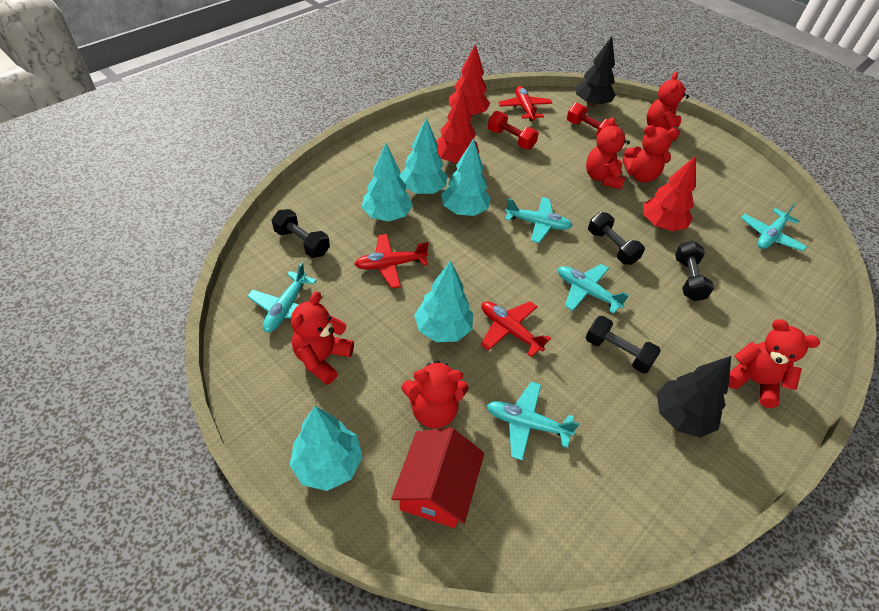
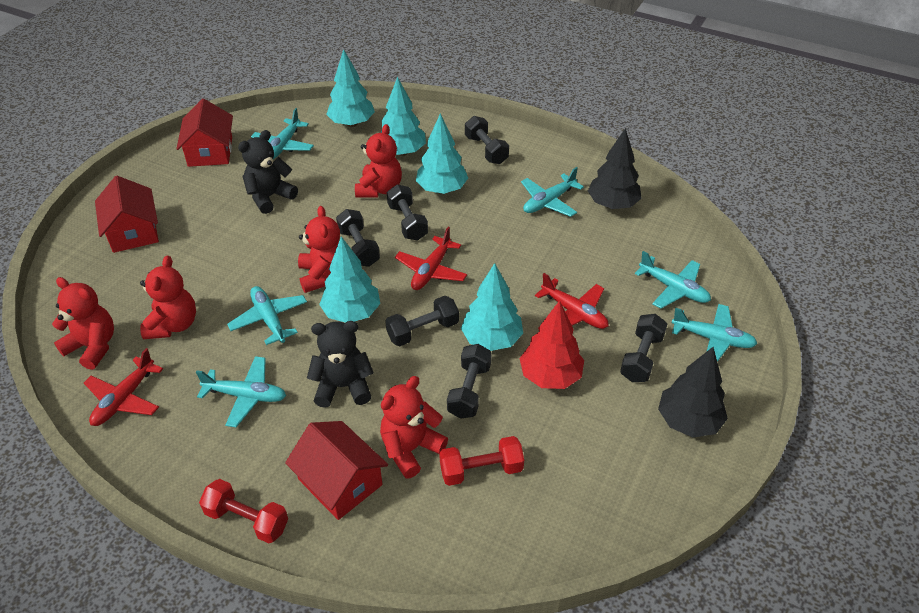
black dumbbell: [272,209,330,258] [585,316,661,374] [588,212,645,265] [675,241,714,301] = 4 -> [336,209,380,267] [385,296,459,346] [387,184,428,241] [447,344,492,419] [465,116,509,164] [620,314,667,382] = 6
black teddy bear: none = 0 -> [238,130,298,214] [307,321,374,408] = 2
red house: [391,428,484,528] = 1 -> [95,176,159,253] [176,98,233,167] [285,421,388,520] = 3
red teddy bear: [291,291,354,385] [402,360,468,429] [586,117,630,189] [622,125,679,183] [647,72,689,141] [729,319,820,408] = 6 -> [52,277,114,370] [140,256,196,339] [298,206,340,293] [355,124,402,198] [380,376,448,478] = 5
red tree: [436,89,479,164] [449,44,490,116] [643,156,696,231] = 3 -> [520,300,584,389] = 1
turquoise plane: [247,262,317,332] [487,382,580,460] [505,197,573,243] [558,264,629,314] [741,203,807,251] = 5 -> [196,356,286,427] [227,286,307,345] [251,108,314,159] [521,167,584,217] [635,251,711,309] [671,304,757,362] = 6

